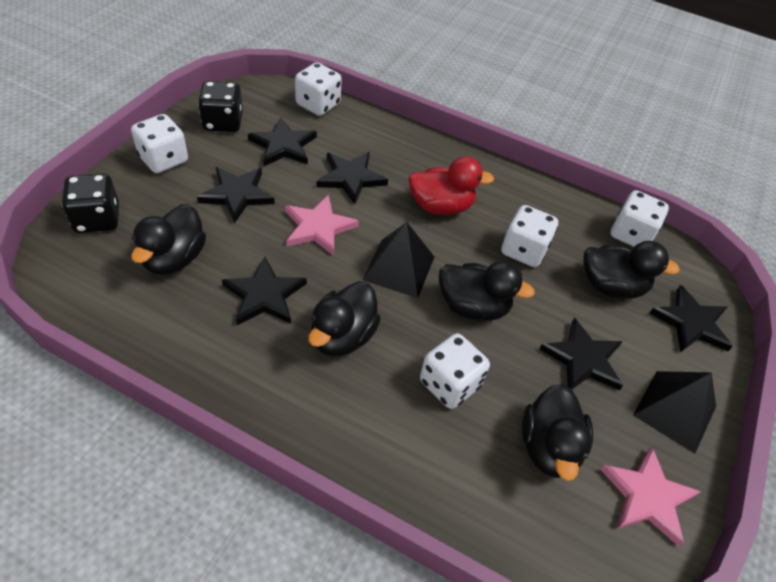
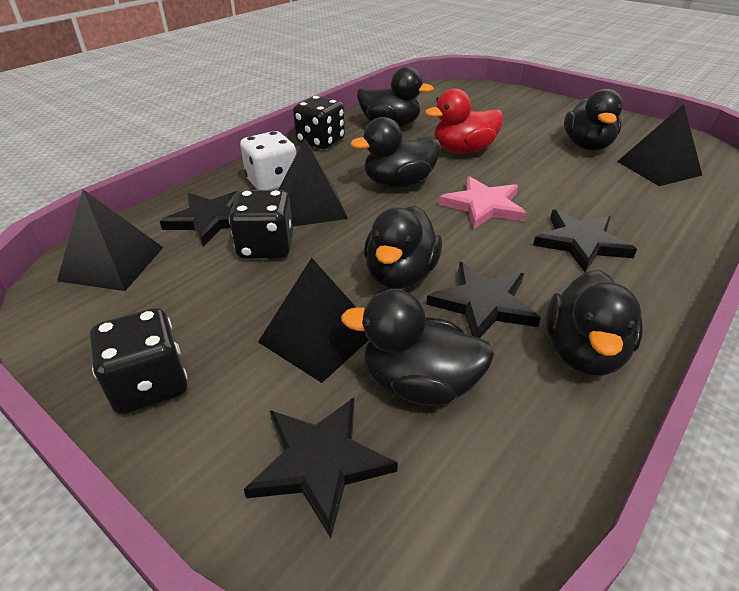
black dice: [62,174,119,233] [198,81,243,132] = 2 -> [90,308,188,414] [229,190,293,259] [293,96,345,149] = 3
black duck: [131,204,206,275] [308,281,381,356] [439,261,535,321] [522,384,593,481] [583,241,680,299] = 5 -> [341,289,494,406] [350,117,441,188] [357,67,434,127] [364,206,442,289] [546,270,643,375] [564,89,623,151] = 6
black pyramid: [362,222,434,298] [633,371,716,454] = 2 -> [57,190,163,291] [258,258,369,383] [278,138,348,227] [617,104,702,186] = 4
black star: [197,167,275,223] [222,257,307,325] [248,117,317,166] [316,152,388,204] [539,318,623,391] [650,285,733,353] = 6 -> [160,191,240,247] [244,398,398,538] [426,262,541,338] [533,210,637,272] = 4
pink star: [285,195,359,256] [600,447,701,547] = 2 -> [439,176,527,229] = 1
white dice: [131,114,188,173] [295,62,342,116] [420,333,490,409] [501,205,558,267] [610,190,669,247] = 5 -> [240,131,296,190] = 1

